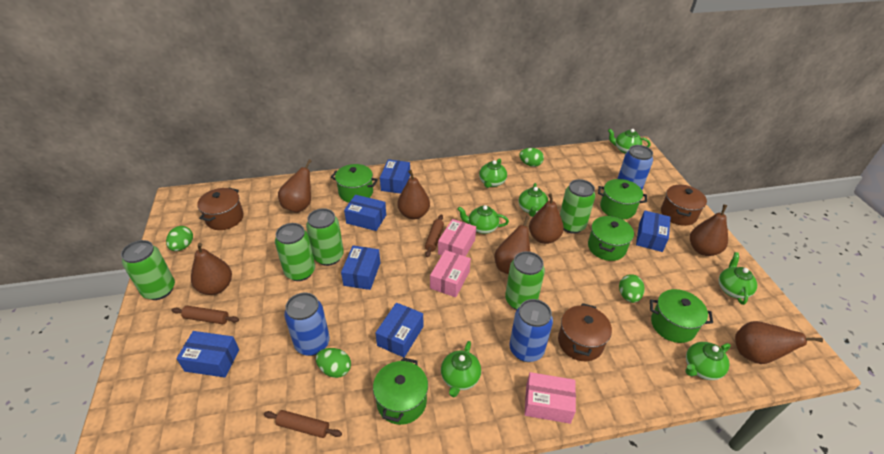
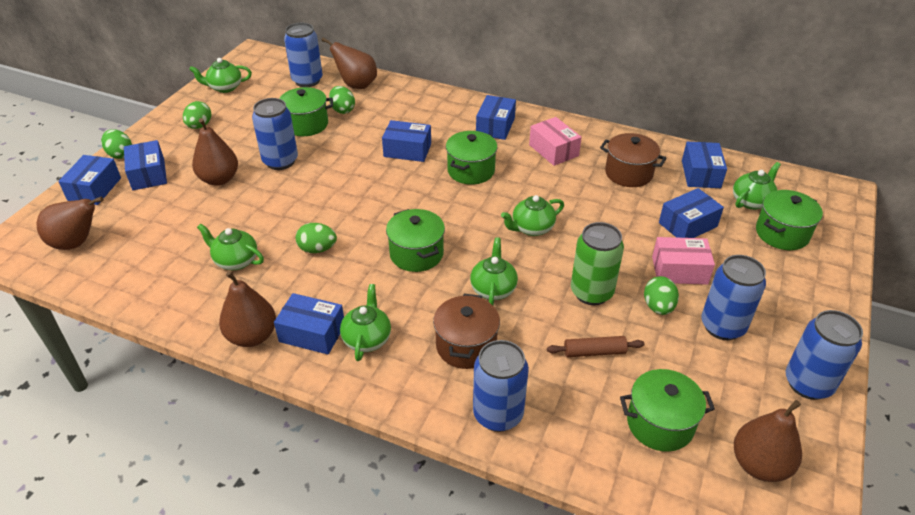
blue box: [176,331,239,378] [341,246,380,290] [344,195,386,231] [376,303,423,357] [380,159,410,194] [636,210,671,252] = 6 -> [58,155,121,205] [124,140,167,190] [274,293,344,354] [382,120,431,162] [476,95,516,140] [659,188,724,238] [682,142,727,188] = 7
blue can: [284,293,330,356] [510,299,553,362] [617,145,653,190] = 3 -> [252,98,298,170] [284,23,323,87] [473,340,529,432] [701,255,766,340] [786,310,863,400] = 5
brown pear: [191,243,232,295] [278,159,311,213] [397,170,430,219] [495,216,530,274] [529,193,564,244] [690,204,728,256] [735,321,823,364] = 7 -> [37,197,103,250] [192,118,238,186] [219,271,276,347] [322,38,377,89] [734,400,802,482] = 5
brown pot: [197,188,244,230] [558,303,612,361] [661,185,707,226] = 3 -> [433,294,500,369] [600,133,667,187] = 2
brown rolling pin: [171,306,239,324] [264,410,342,438] [425,215,444,257] = 3 -> [547,336,645,357] = 1
green can: [121,240,175,300] [275,223,315,281] [306,208,344,266] [505,251,545,310] [560,179,595,234] = 5 -> [571,222,624,305] = 1
green egg: [166,226,193,251] [316,348,351,378] [519,148,544,167] [619,274,645,303] = 4 -> [101,129,132,159] [183,101,211,129] [296,223,337,253] [329,86,355,114] [644,276,679,315] = 5
green teapot: [441,341,481,397] [457,205,509,234] [479,158,507,188] [519,183,548,217] [608,129,651,153] [685,342,731,380] [719,252,757,305] = 7 -> [189,58,252,93] [197,224,264,270] [340,284,391,361] [470,238,518,305] [501,195,564,236] [733,162,781,210] = 6
pink box: [430,250,471,297] [438,219,476,257] [524,372,576,424] = 3 -> [529,117,582,166] [652,237,715,285] = 2

